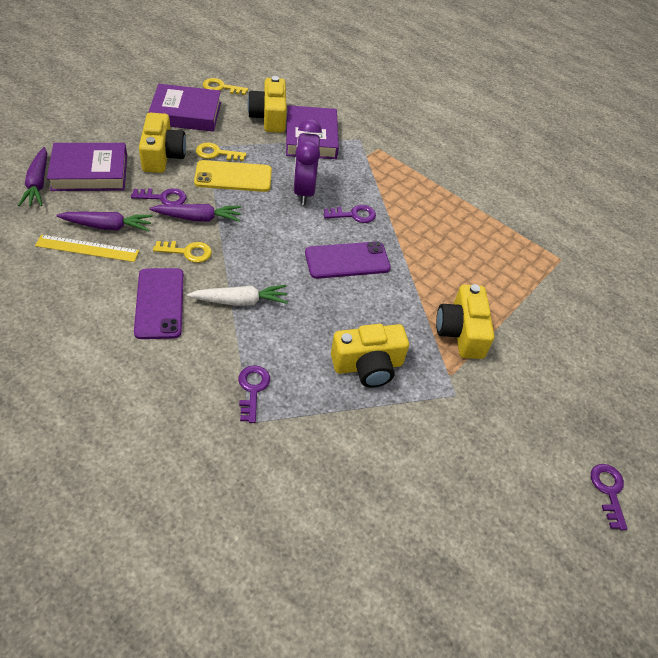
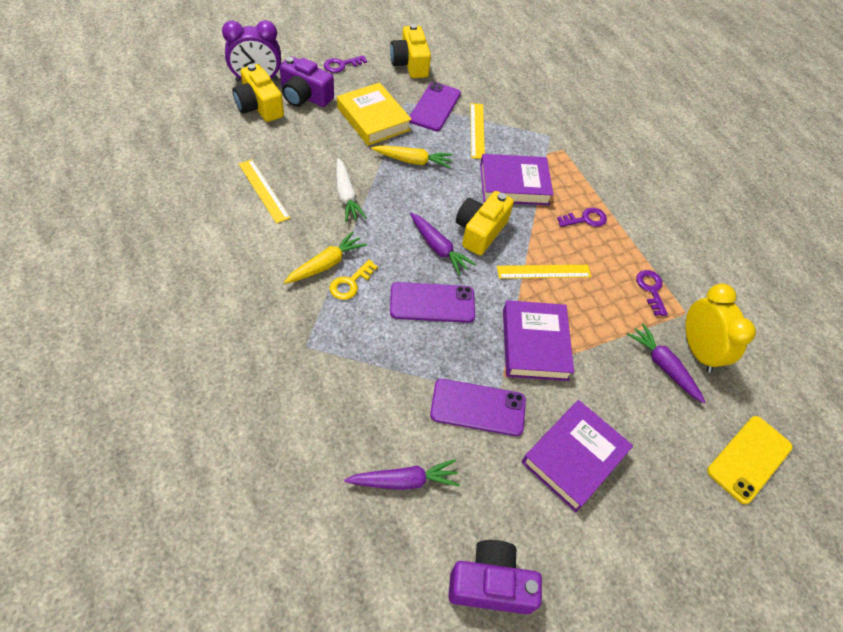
purple camera: none = 0 -> [279,56,334,107] [448,540,542,614] = 2
purple key: [131,188,186,205] [238,365,270,423] [324,205,376,223] [591,464,627,530] = 4 -> [324,55,367,73] [557,207,607,227] [636,270,668,316] = 3
purple phone: [134,268,184,339] [305,241,391,279] = 2 -> [390,282,475,323] [409,82,461,131] [430,379,526,436] = 3
yellow book: none = 0 -> [337,83,412,145] = 1
yellow camera: [139,113,186,173] [247,76,287,133] [331,324,409,388] [436,284,494,359] = 4 -> [232,64,284,122] [390,24,431,78] [456,191,514,255] = 3
yellow carrot: none = 0 -> [284,231,367,284] [371,145,453,168] = 2
yellow clock: none = 0 -> [685,284,756,373] = 1
yellow key: [153,241,212,263] [196,143,247,161] [203,78,248,95] = 3 -> [330,260,378,300] = 1
yellow ruler: [35,235,139,262] = 1 -> [239,159,290,224] [470,103,485,159] [497,265,591,279] = 3

